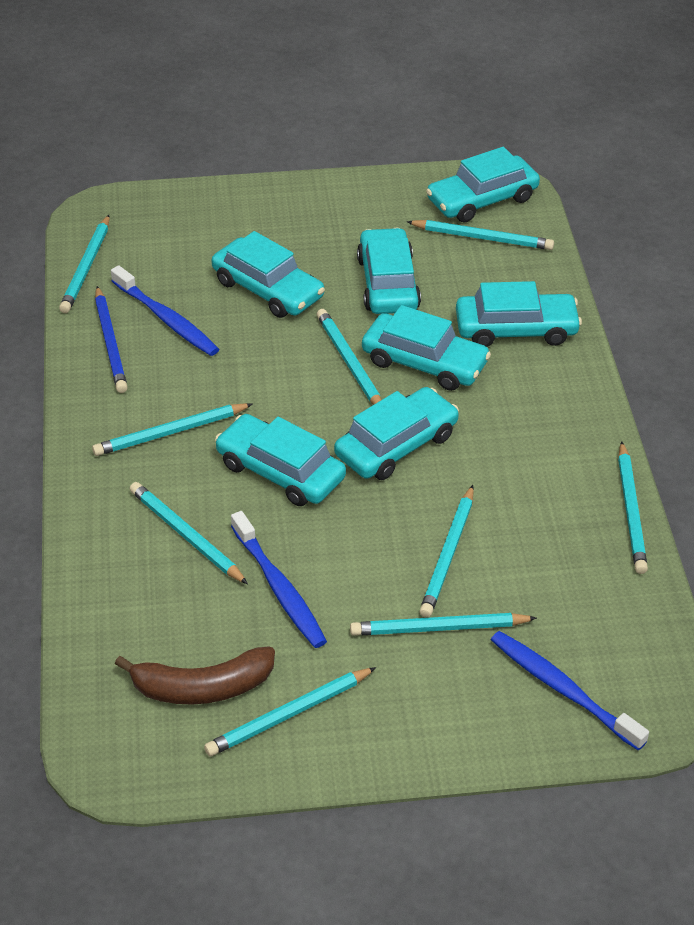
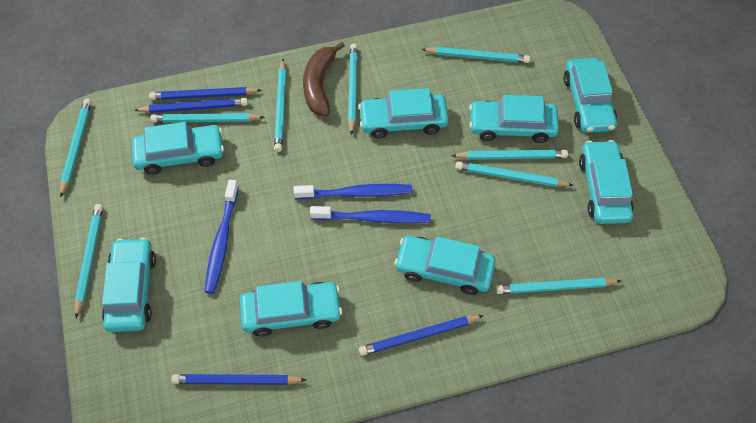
blue pencil: [95,286,128,393] = 1 -> [135,98,248,113] [149,87,262,100] [171,374,306,385] [359,315,484,356] = 4
turquoise car: [212,231,325,318] [215,414,346,506] [334,387,459,480] [357,228,421,314] [362,305,491,391] [426,147,540,223] [456,281,582,347] = 7 -> [102,237,156,332] [132,122,224,175] [240,281,342,337] [358,88,449,138] [394,236,496,295] [469,95,559,143] [563,58,617,133] [579,140,634,224] = 8

